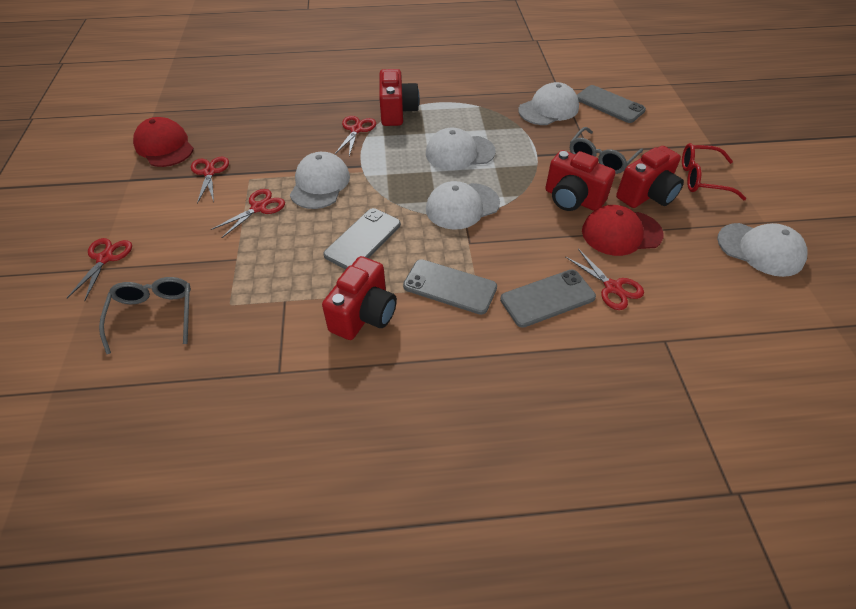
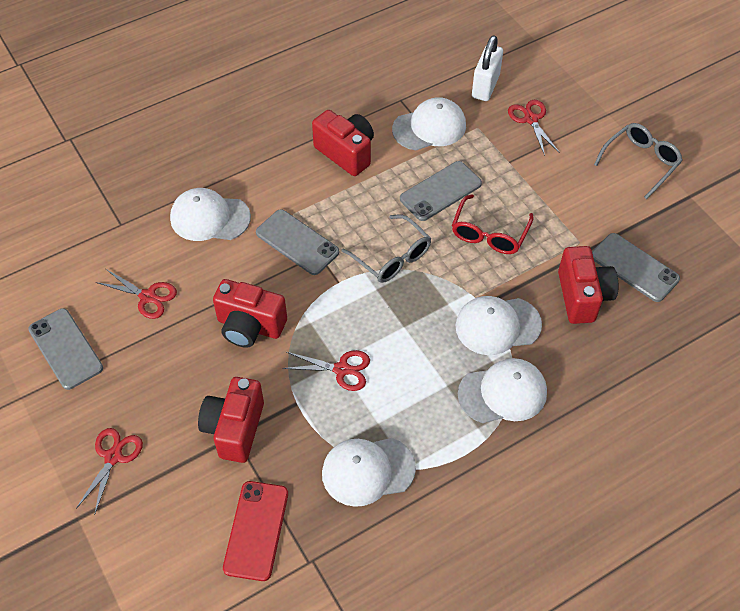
red cap: [133,117,194,167] [582,205,664,256] = 2 -> none = 0
red phone: none = 0 -> [223,481,288,581] = 1
red scissors: [67,238,132,300] [191,157,229,204] [211,189,285,238] [335,116,376,156] [566,249,644,310] = 5 -> [76,428,143,515] [96,269,177,319] [283,350,370,391] [508,100,559,156] = 4
white padlock: none = 0 -> [472,35,503,101] = 1

